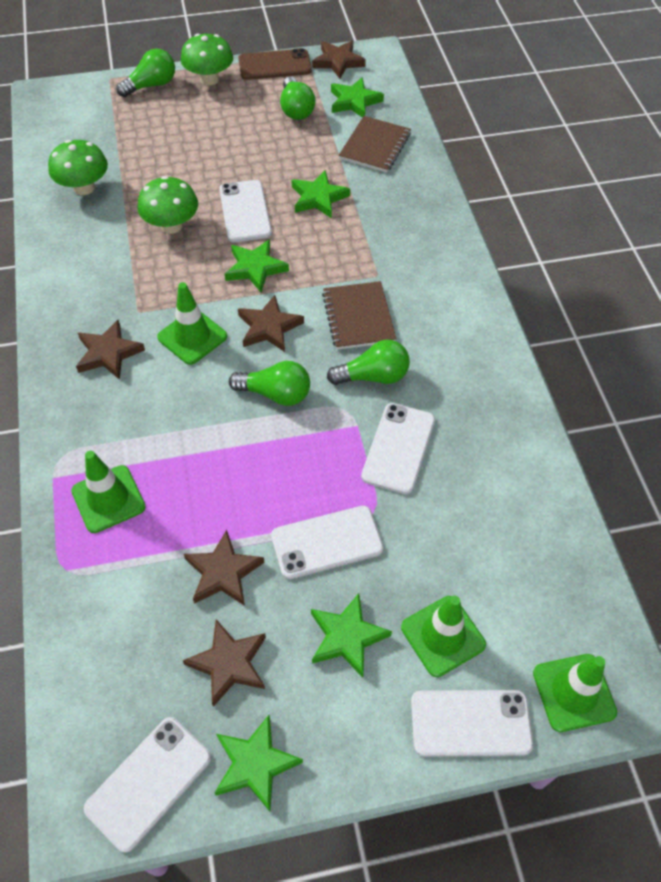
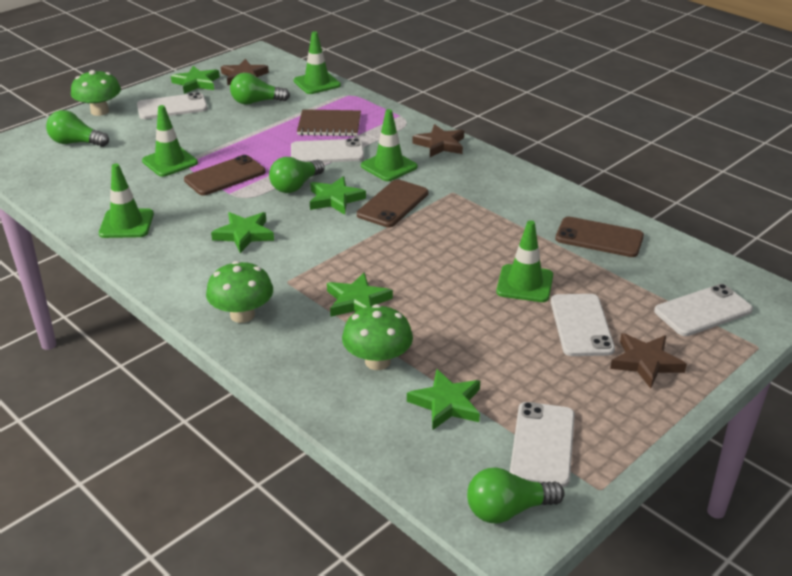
brown notebook: [322,281,397,350] [339,116,411,173] = 2 -> [297,109,361,137] = 1
brown phone: [238,48,312,80] = 1 -> [184,155,266,196] [357,179,429,227] [555,217,644,257] = 3
brown star: [76,320,145,380] [183,619,266,707] [184,530,265,606] [238,295,304,352] [312,41,366,79] = 5 -> [221,59,269,85] [412,124,464,157] [610,333,687,389] = 3
green traffic cone: [71,451,146,533] [157,282,227,365] [401,595,486,677] [533,654,617,732] = 4 -> [99,163,154,238] [142,105,198,177] [294,31,341,94] [361,109,418,181] [496,220,553,302] = 5

